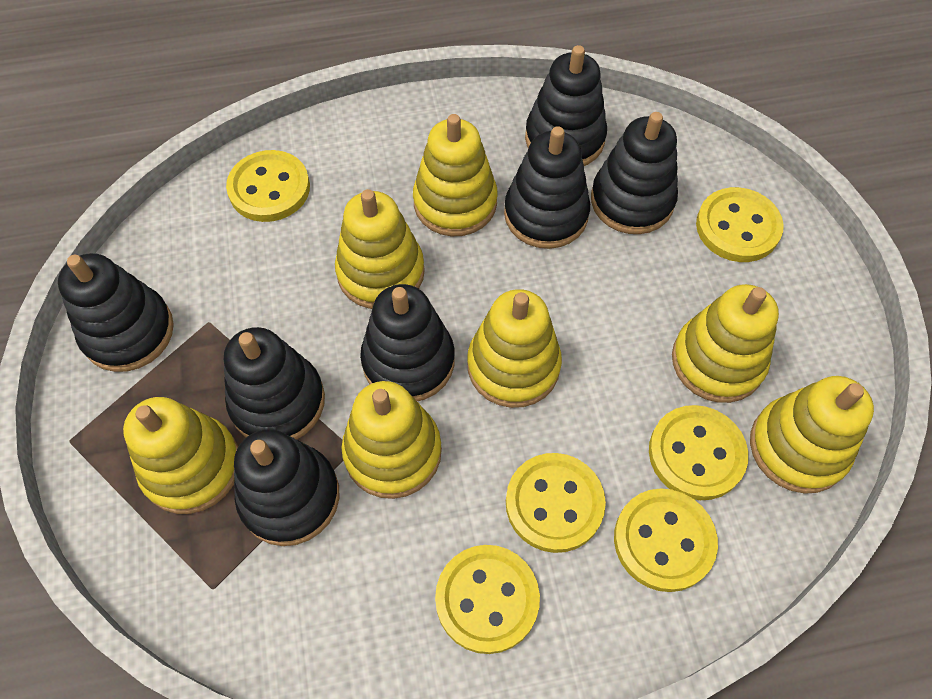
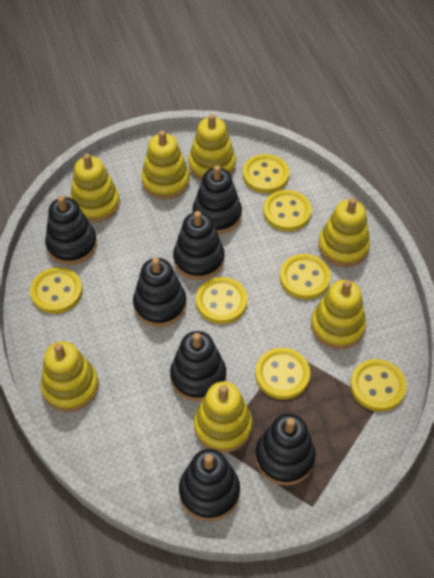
yellow button: [226,150,310,222] [435,545,540,654] [506,453,606,553] [614,489,718,592] [649,405,748,500] [696,187,784,262] = 6 -> [30,267,83,314] [196,277,248,324] [243,154,289,193] [255,348,310,400] [263,190,312,231] [280,254,331,299] [350,359,407,412] = 7

